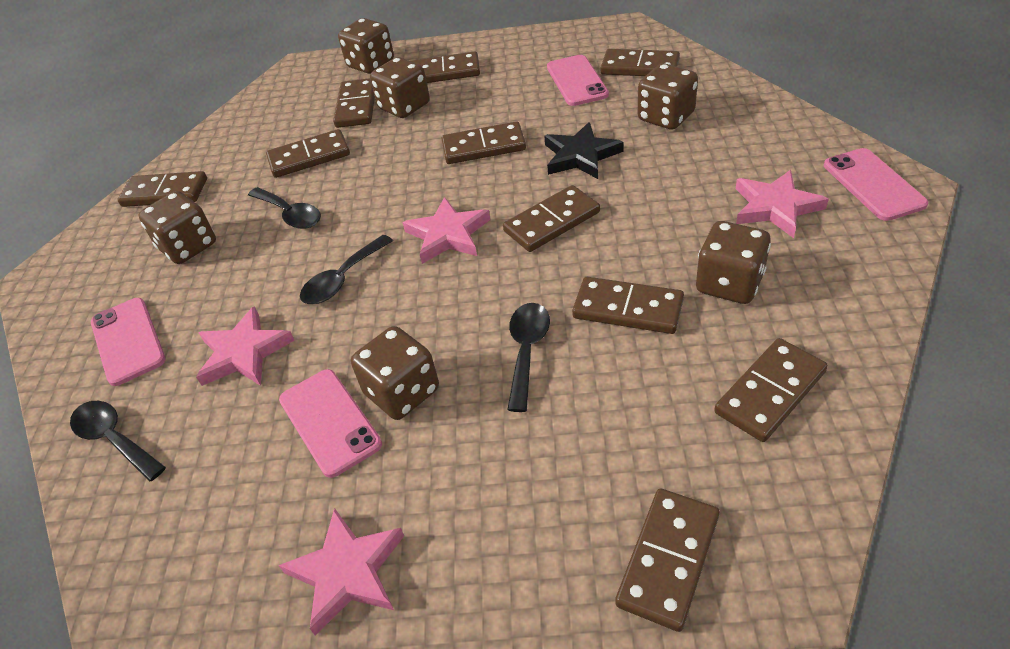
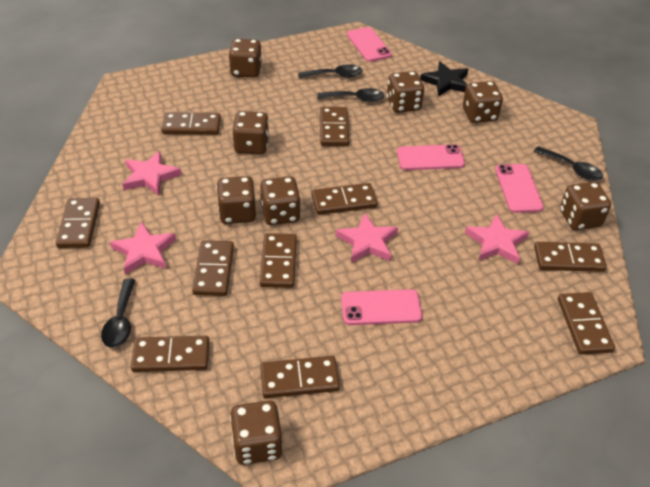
brown dice: [138,191,216,264] [338,18,394,74] [351,326,439,420] [370,57,430,118] [638,63,698,130] [696,221,771,304] = 6 -> [217,176,256,224] [228,39,262,78] [230,401,283,465] [232,111,269,154] [260,177,301,225] [387,71,424,113] [463,81,503,123] [560,182,611,230] = 8

